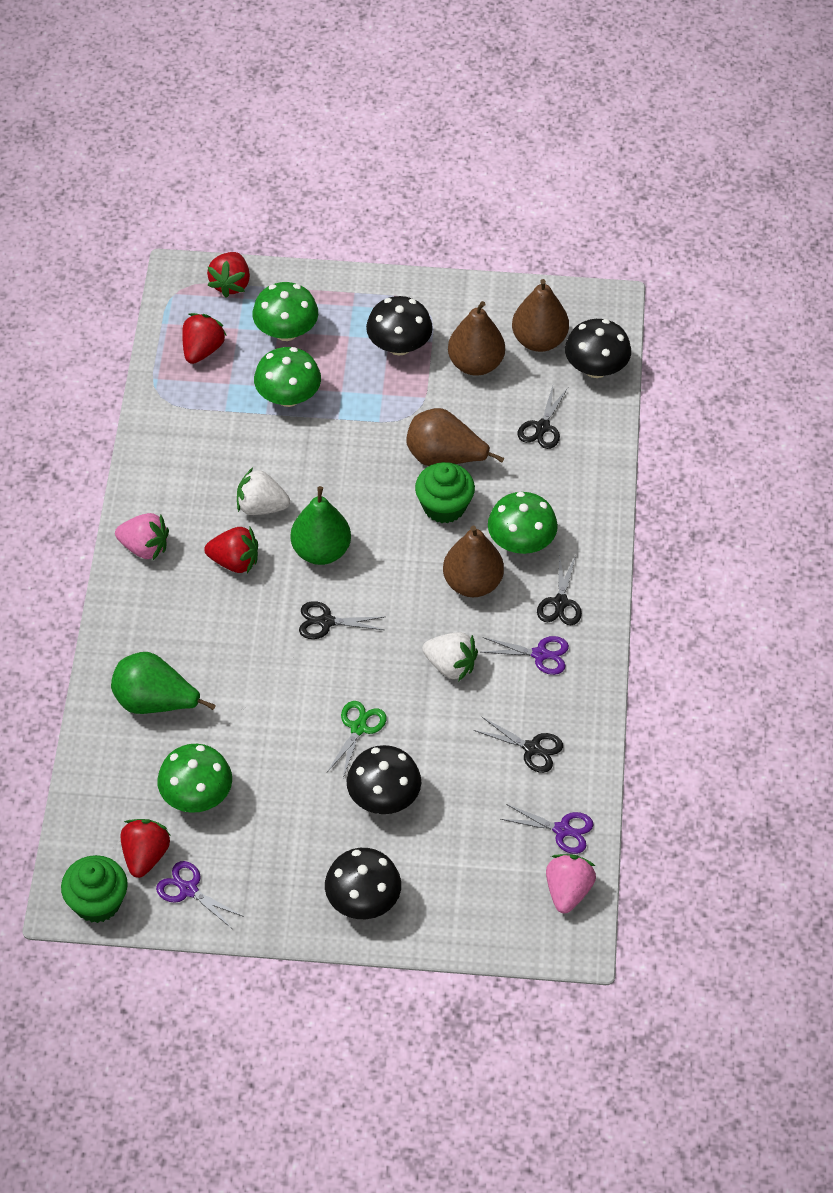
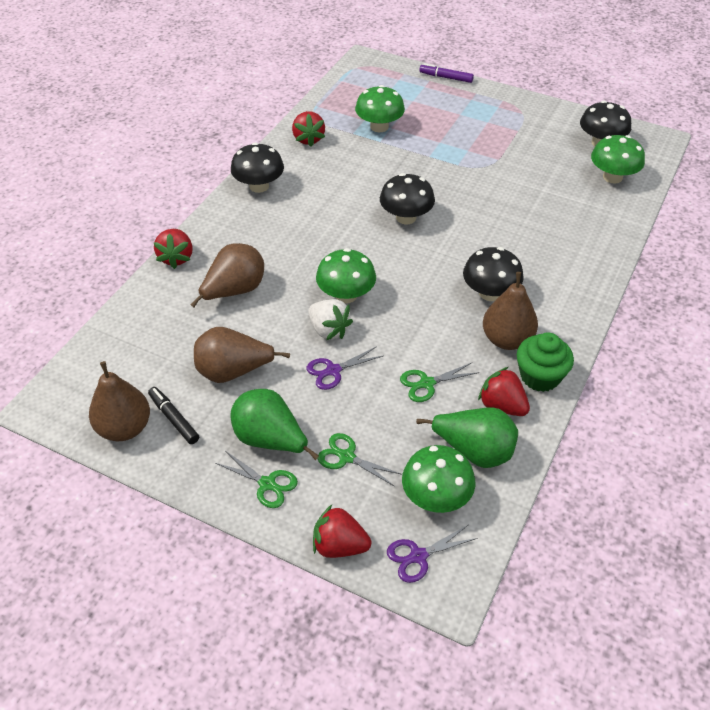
black marker: none = 0 -> [148,387,199,444] = 1
black scissors: [299,601,386,639] [474,716,563,773] [518,386,568,449] [537,554,582,625] = 4 -> none = 0
green cupcake: [61,855,128,923] [415,462,475,523] = 2 -> [517,332,574,392] = 1
green scissors: [327,701,387,778] = 1 -> [216,451,298,508] [317,433,402,486] [400,363,479,402] = 3
pink strawberry: [115,513,169,560] [546,854,596,913] = 2 -> none = 0
purple marker: none = 0 -> [419,63,474,83] = 1
purple scissors: [156,861,244,928] [482,636,569,675] [501,804,594,854] = 3 -> [307,346,383,390] [387,525,478,583] = 2
white strawberry: [237,468,290,515] [422,632,478,681] = 2 -> [308,299,353,340] = 1

